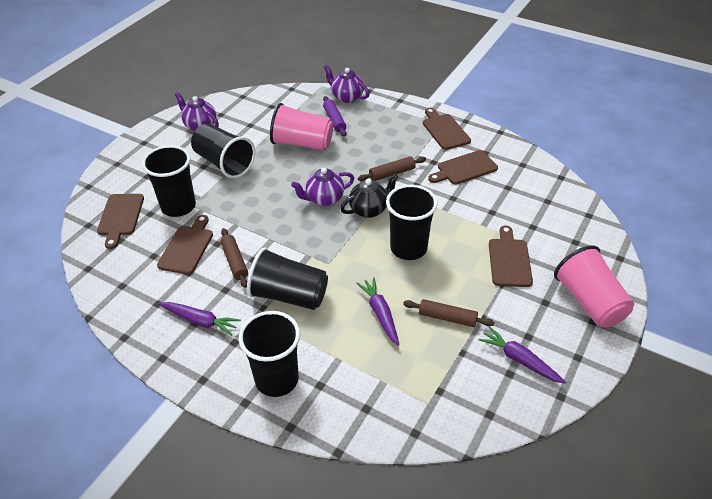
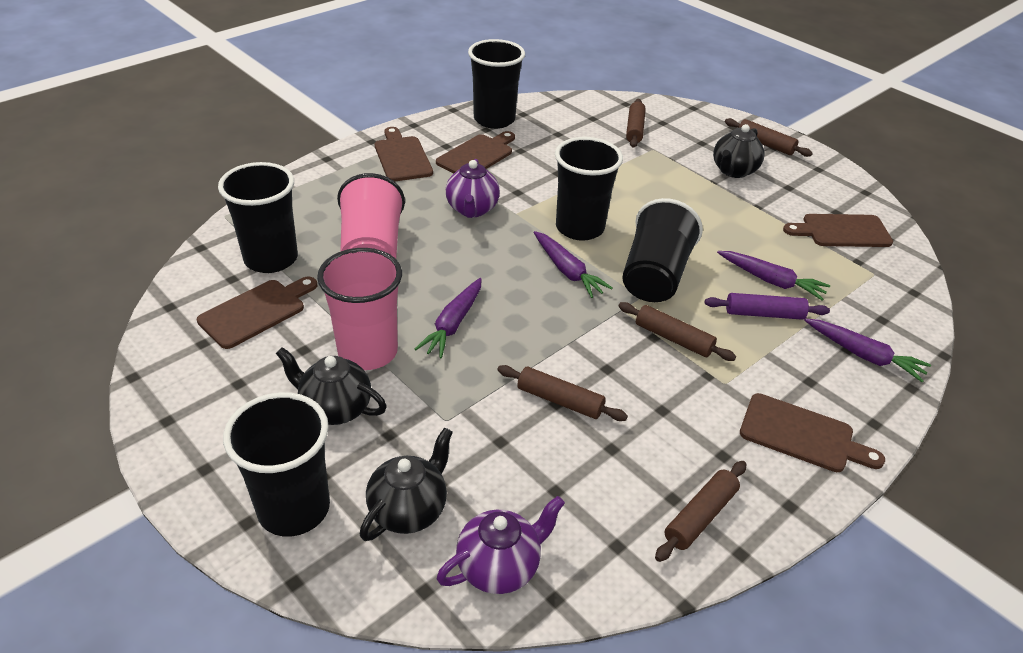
black teapot: [340,174,399,218] = 1 -> [276,347,387,425] [360,428,453,541] [713,124,764,178] = 3
brown rolling pin: [221,228,248,288] [358,156,426,181] [403,299,495,327] = 3 -> [498,365,628,421] [618,302,736,361] [626,99,646,148] [655,461,747,562] [725,118,813,157] = 5
purple carrot: [159,302,241,336] [356,277,399,346] [479,327,566,384] = 3 -> [415,278,482,358] [533,231,613,298] [717,251,830,301] [804,318,931,382] = 4
purple teapot: [175,92,219,131] [291,168,354,206] [324,65,370,103] = 3 -> [437,496,565,594] [446,159,500,218] = 2

